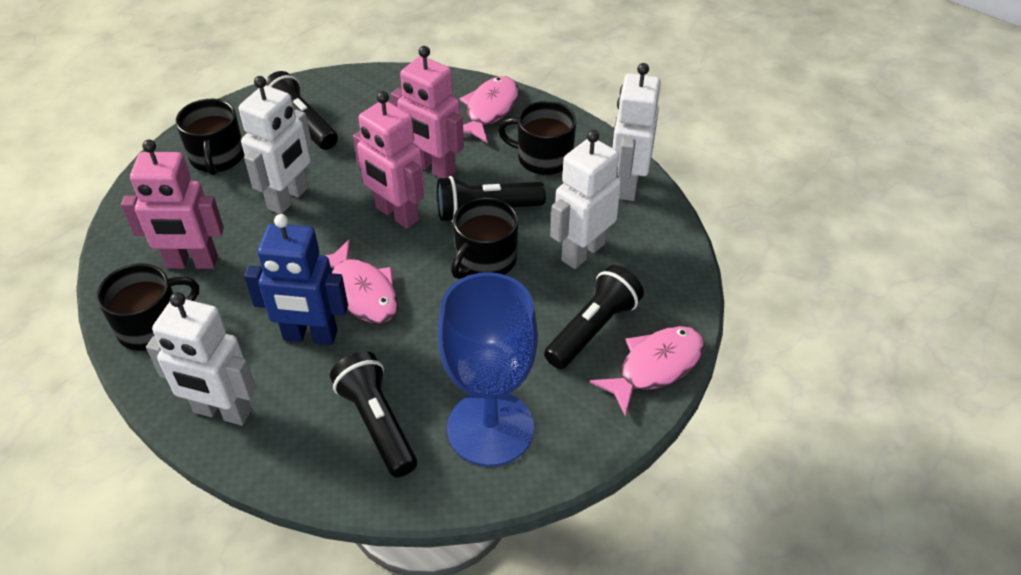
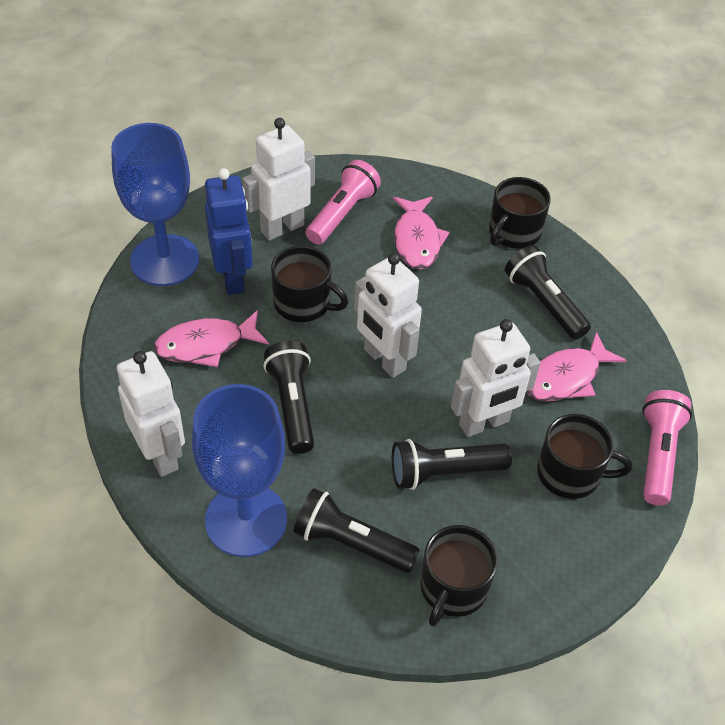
blue goblet: [438,272,538,467] = 1 -> [111,123,199,286] [192,384,287,557] = 2
pink flashlight: none = 0 -> [306,160,381,245] [642,390,692,506] = 2
pink robot: [121,140,224,269] [353,91,424,228] [391,46,464,178] = 3 -> none = 0

